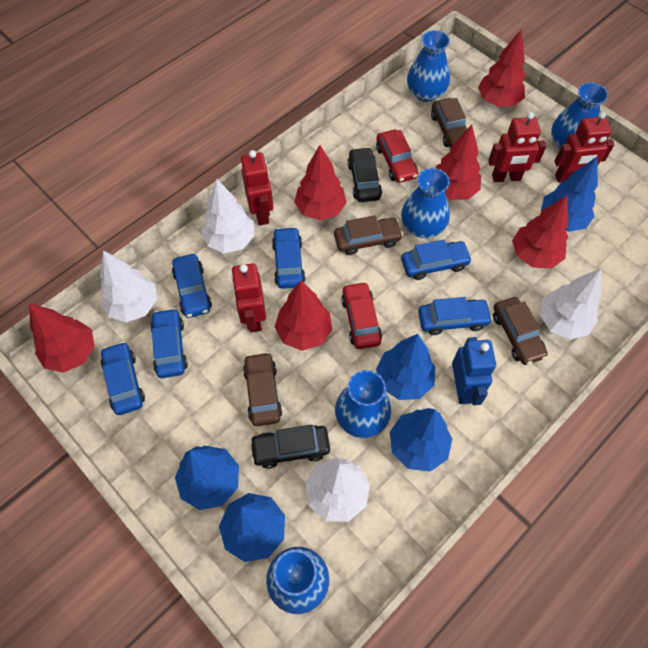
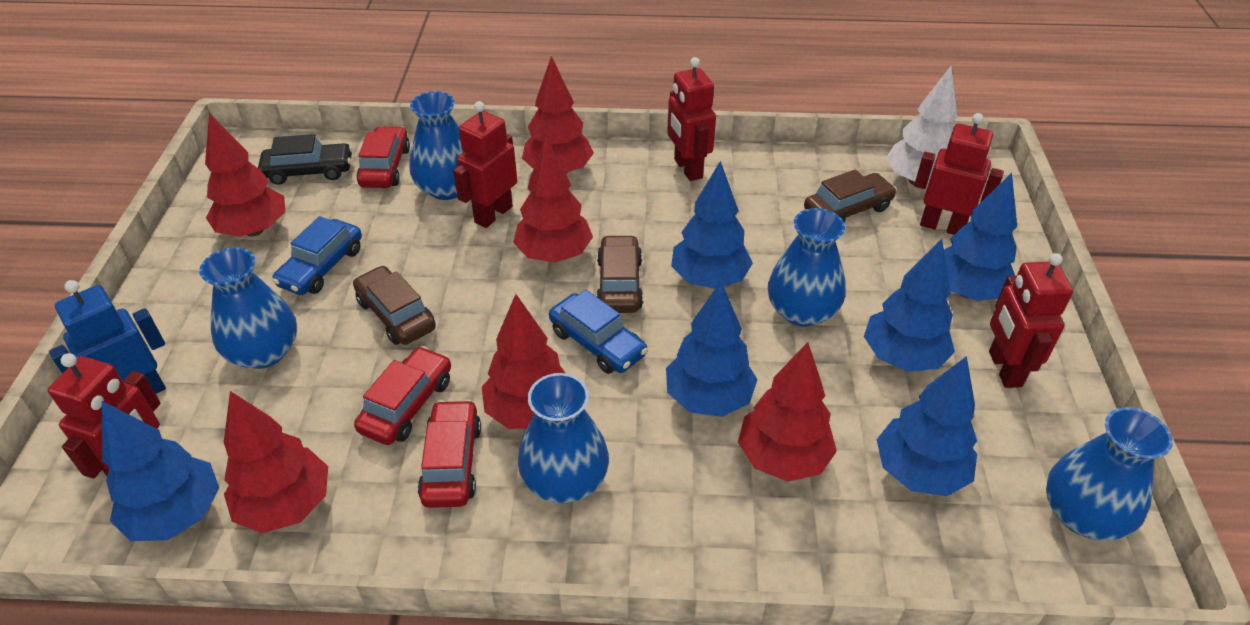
black car: [249,425,330,469] [347,147,382,202] = 2 -> [258,134,352,185] = 1
blue car: [101,342,145,415] [150,308,188,378] [172,254,212,318] [272,227,305,289] [401,240,472,280] [418,297,493,335] = 6 -> [272,216,362,295] [549,290,648,374] = 2
blue tree: [175,446,239,510] [219,493,285,562] [376,334,435,400] [390,408,452,472] [541,157,598,232] = 5 -> [102,401,219,541] [666,281,758,417] [671,161,753,289] [864,239,955,372] [876,356,977,496] [944,172,1017,301] = 6
brown car: [243,352,282,426] [334,215,403,255] [431,98,467,148] [493,297,548,365] = 4 -> [353,266,436,345] [596,235,643,313] [804,169,897,223] = 3
red car: [341,282,382,349] [376,130,418,183] = 2 -> [354,346,451,445] [357,126,410,188] [418,400,481,508] = 3
red robot: [231,263,266,332] [241,150,274,225] [488,112,547,182] [554,112,615,183] = 4 -> [48,353,161,479] [453,101,517,228] [667,57,716,181] [914,113,1004,235] [989,253,1073,388] = 5
white tree: [100,250,157,323] [201,179,254,253] [305,457,370,522] [540,269,601,340] = 4 -> [886,66,958,185] = 1

